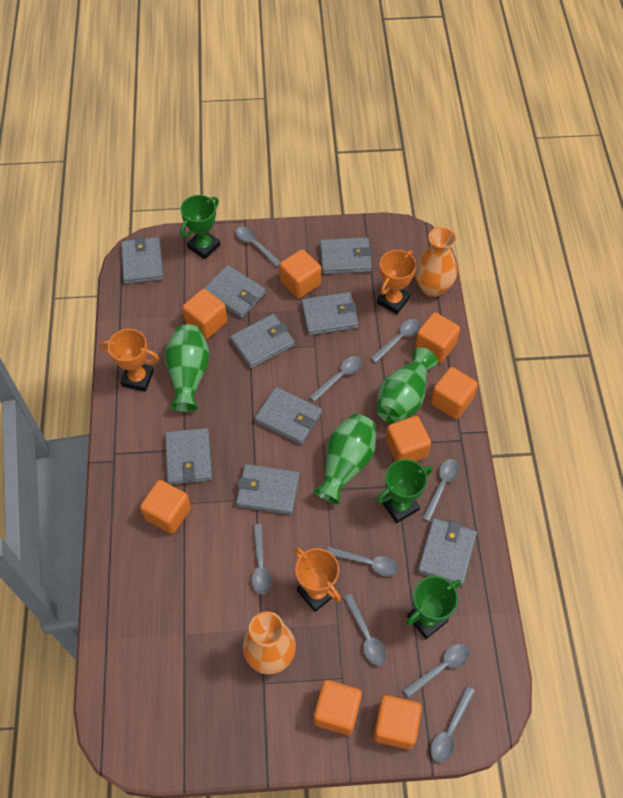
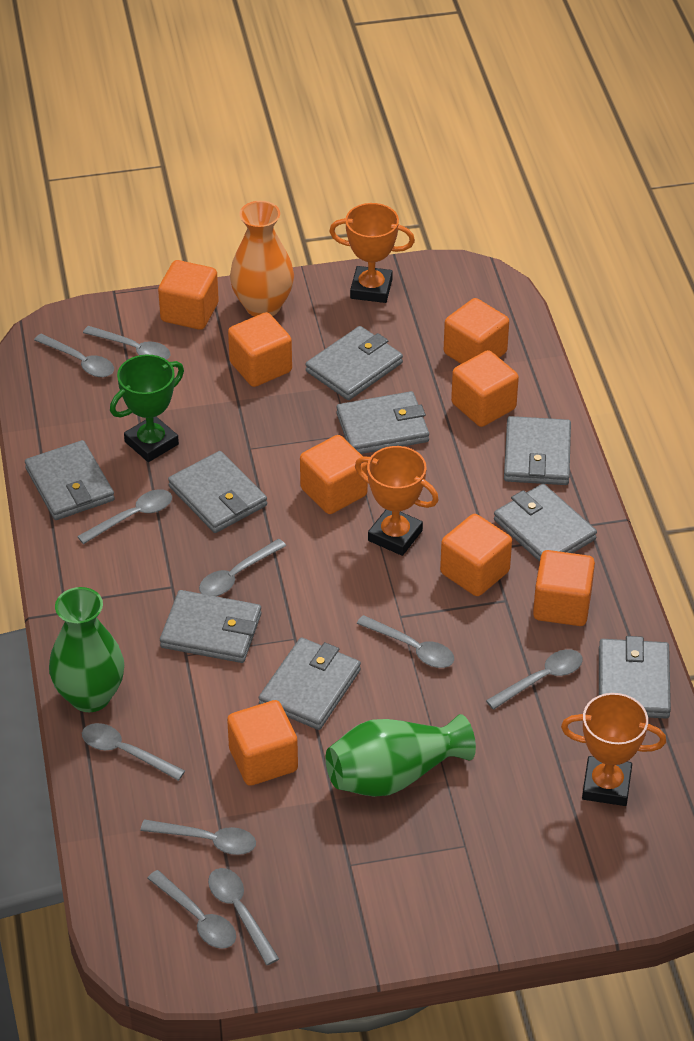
green trophy: [180,195,220,259] [376,459,433,523] [406,576,461,639] = 3 -> [110,355,184,462] = 1
green vase: [165,324,210,412] [313,414,376,505] [377,347,438,424] = 3 -> [49,587,124,712] [326,714,476,797] = 2
grey spoon: [236,226,281,267] [252,524,272,594] [309,356,362,402] [326,546,399,576] [343,594,386,665] [371,319,421,363] [403,644,470,698] [422,459,459,522] [430,686,475,762] = 9 -> [34,334,114,377] [77,489,172,544] [82,723,185,781] [83,326,170,360] [140,819,256,855] [147,870,236,949] [199,539,286,596] [208,868,279,965] [357,615,454,668] [486,649,583,710] = 10
orange vase: [243,611,296,675] [415,227,457,297] = 2 -> [230,201,294,317] = 1

